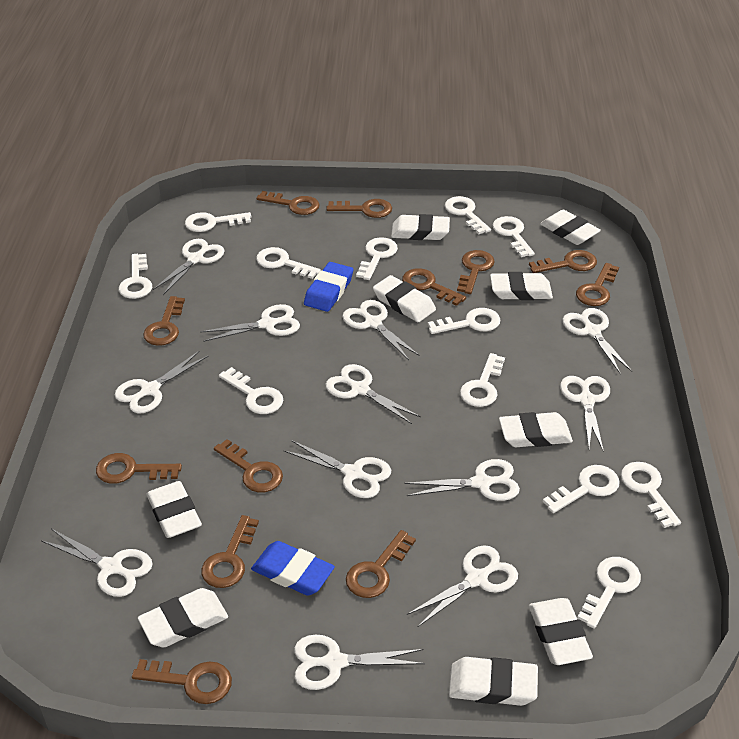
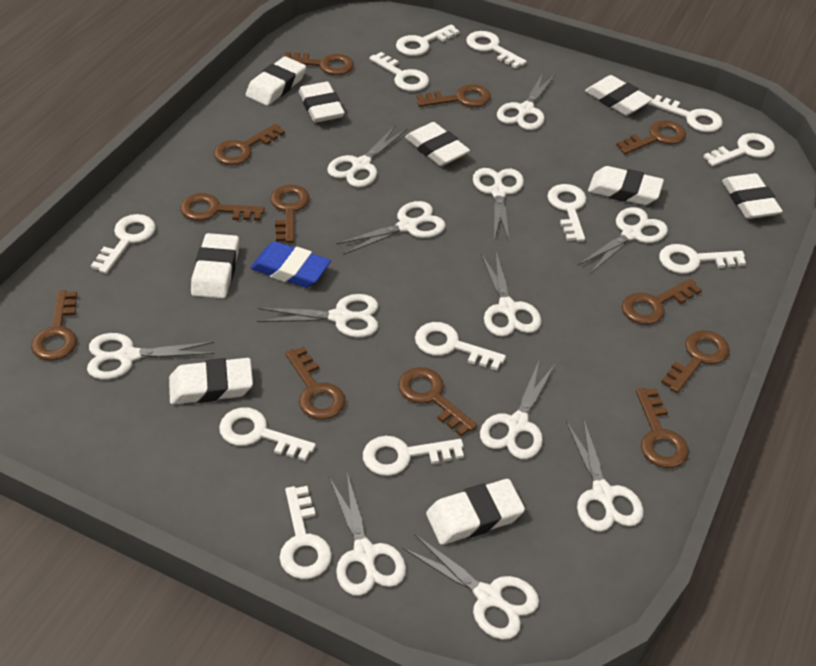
blue eraser: [251,541,335,596] [304,262,353,312] = 2 -> [250,242,331,288] = 1

